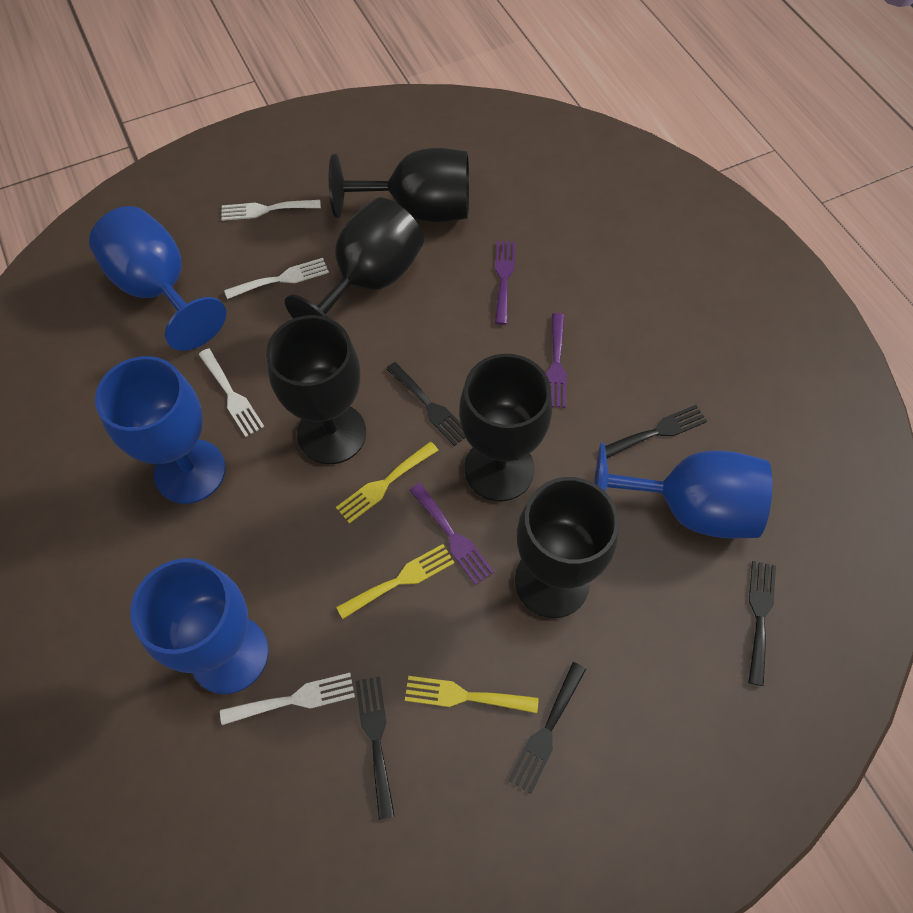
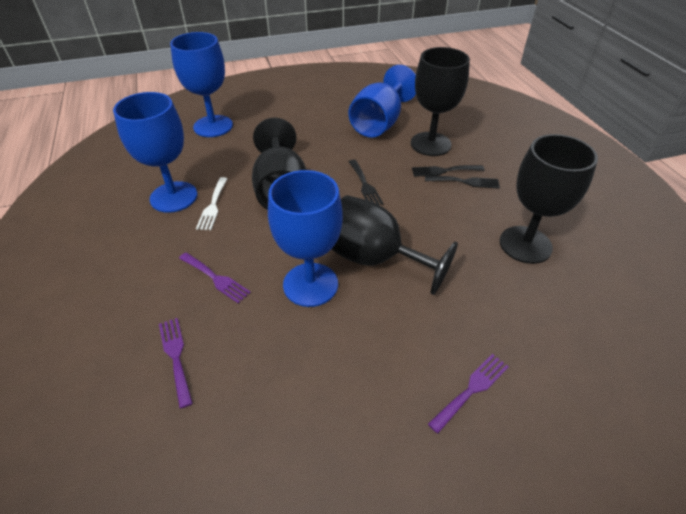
black fork: [355,676,395,820] [386,362,466,446] [508,662,586,794] [605,405,707,458] [748,561,776,686] = 5 -> [349,160,384,205] [412,165,484,177] [425,176,500,189] = 3
black goblet: [266,315,366,464] [285,198,424,319] [329,148,469,222] [459,354,552,501] [515,477,619,618] = 5 -> [252,118,306,210] [331,195,458,295] [411,47,470,156] [499,134,598,264] = 4
white fork: [198,348,264,437] [220,673,355,725] [221,200,321,221] [224,258,329,299] = 4 -> [196,177,228,230] = 1
yellow fork: [336,442,439,524] [336,544,455,619] [405,676,539,713] = 3 -> none = 0

